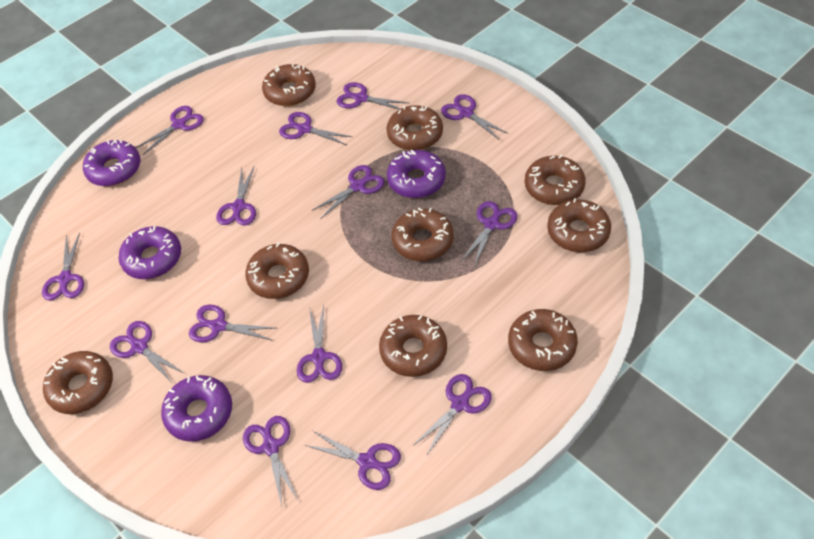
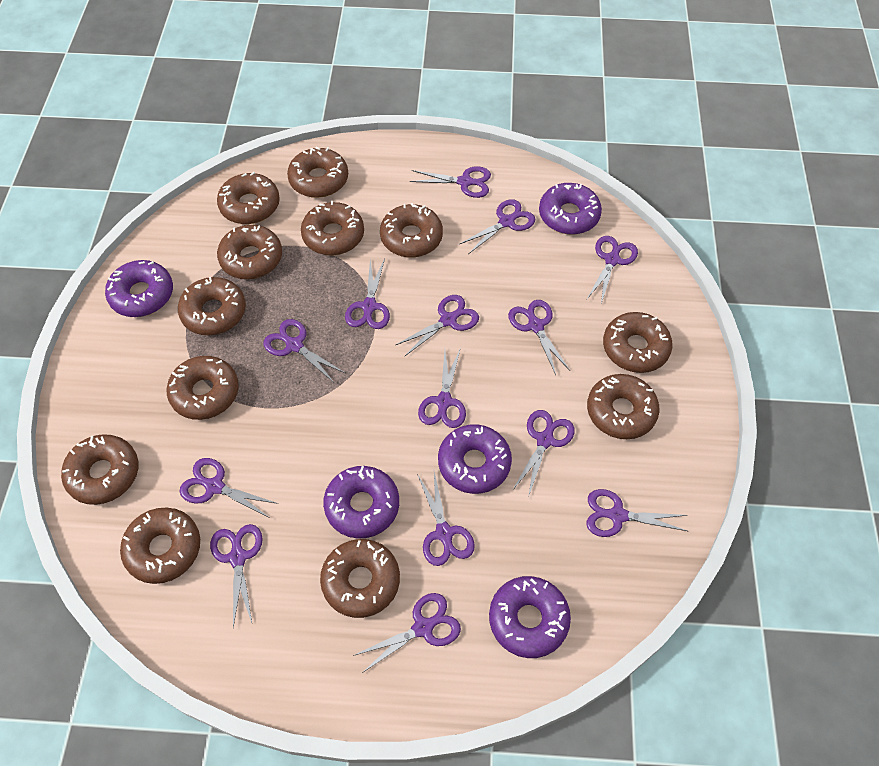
brown donut: [43,351,113,414] [245,243,309,299] [262,64,316,106] [379,315,447,377] [387,105,443,150] [391,208,454,261] [508,309,578,371] [525,155,586,205] [547,198,611,252] = 9 -> [61,434,138,505] [120,508,200,584] [167,356,239,420] [178,277,246,335] [217,171,280,224] [217,225,282,279] [287,146,348,198] [301,201,364,255] [320,539,400,618] [380,203,443,257] [587,374,659,439] [603,312,673,373] = 12
purple donut: [83,140,140,186] [119,226,181,279] [161,375,232,442] [387,150,446,198] = 4 -> [105,260,173,317] [323,466,399,539] [438,424,512,494] [489,576,571,658] [539,183,602,235] = 5

